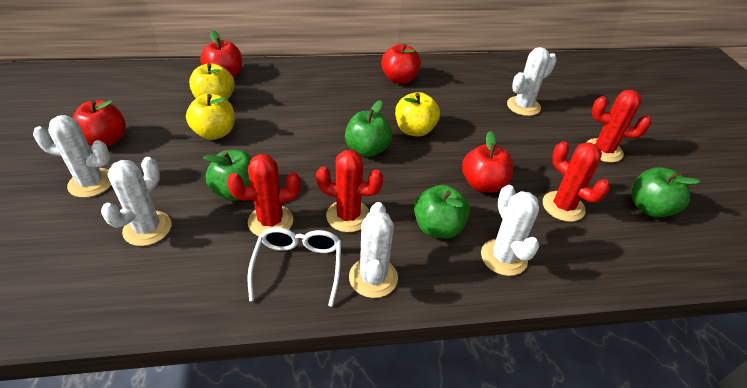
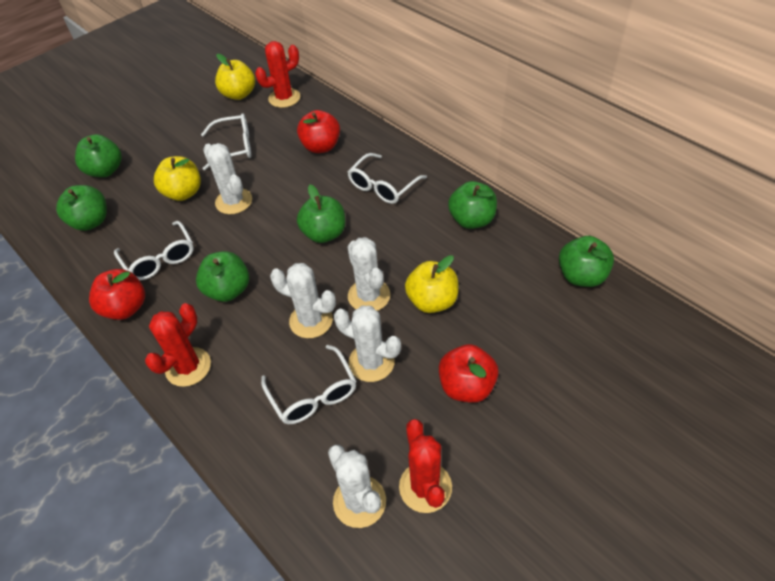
green apple: [203,150,253,201] [345,100,392,157] [414,185,470,238] [631,167,701,218] = 4 -> [56,185,107,231] [75,134,122,177] [196,251,249,302] [297,185,345,243] [448,181,497,229] [559,236,614,287] = 6
red apple: [72,100,126,147] [200,30,242,78] [381,44,421,84] [462,131,513,192] = 4 -> [89,269,145,320] [297,110,340,153] [439,344,499,403] = 3
red cactus: [227,154,301,236] [316,150,383,232] [543,141,610,222] [586,90,651,163] = 4 -> [145,303,211,387] [255,41,300,108] [399,419,452,513] = 3
white glasses: [247,227,341,307] = 1 -> [114,221,194,280] [201,113,251,170] [261,345,356,424] [348,153,427,204] = 4

